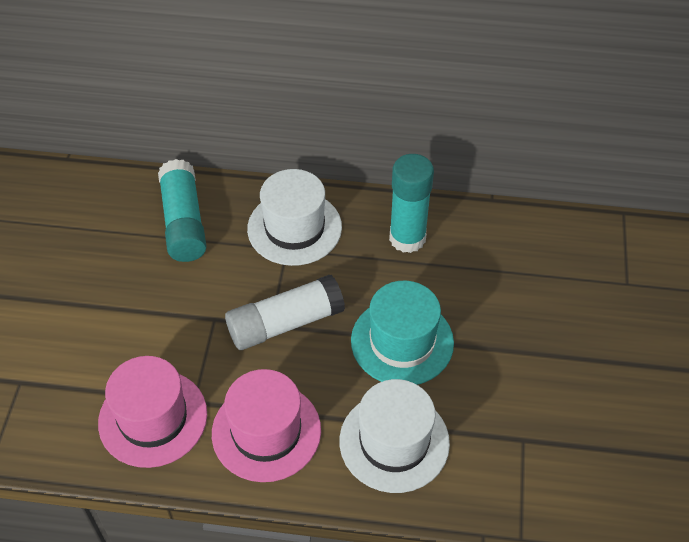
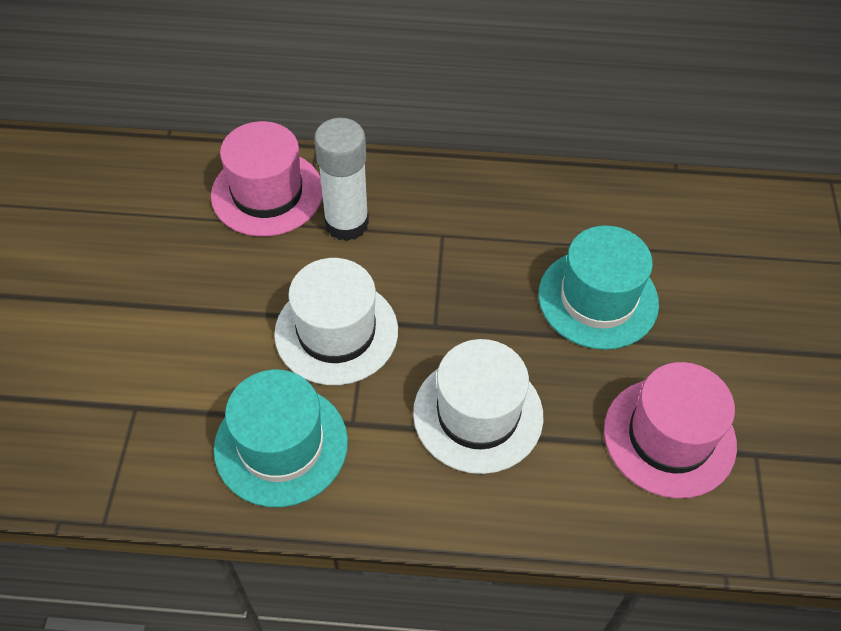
turquoise glue stick: [158,159,207,262] [389,154,434,253] = 2 -> none = 0
turquoise hat: [351,280,454,385] = 1 -> [214,370,348,507] [538,225,659,350] = 2

